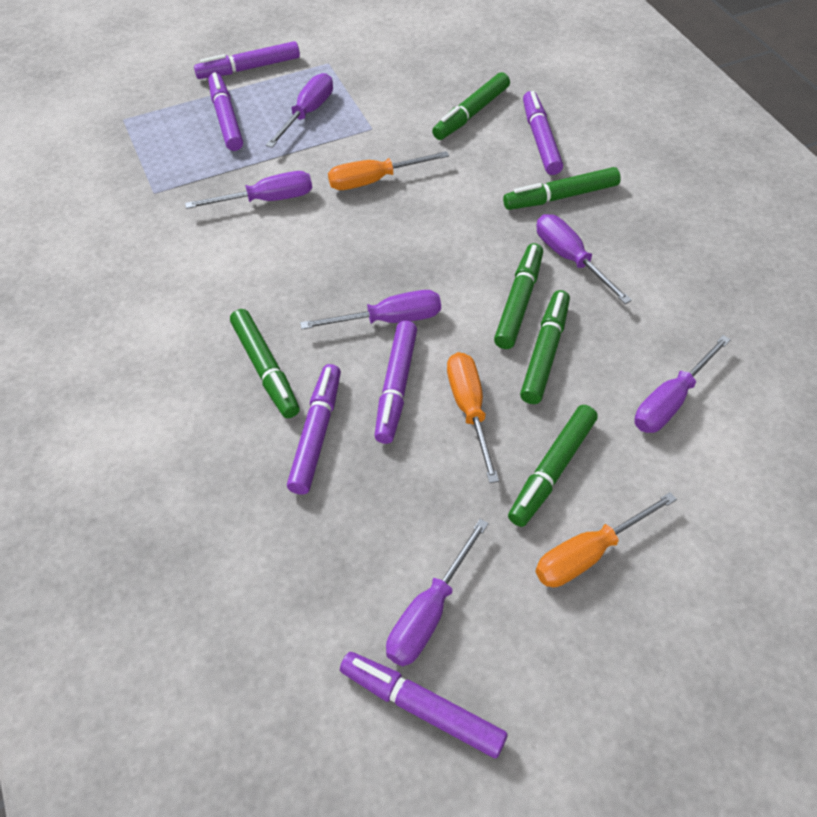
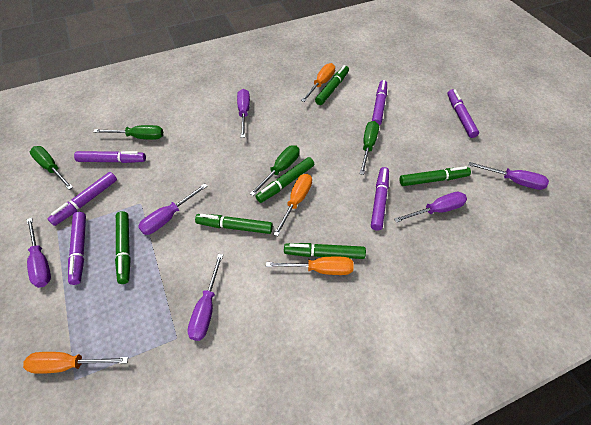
green screwdriver: none = 0 -> [30,146,73,190] [94,125,163,140] [250,145,299,196] [359,121,379,175] = 4
orange screwdriver: [328,151,449,190] [447,352,499,483] [536,492,677,587] = 3 -> [23,352,128,374] [266,257,354,275] [273,174,312,236] [301,63,335,102] = 4

